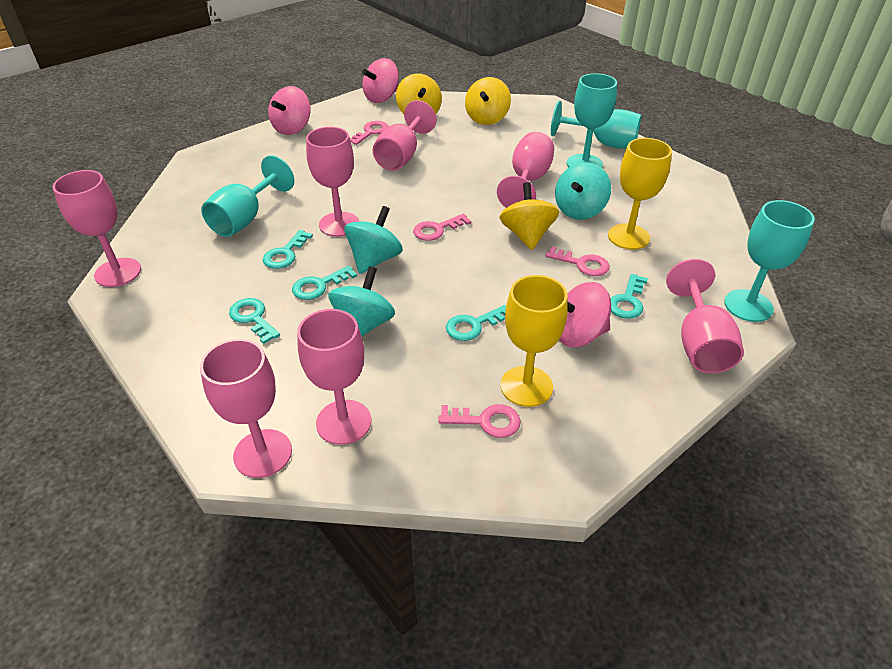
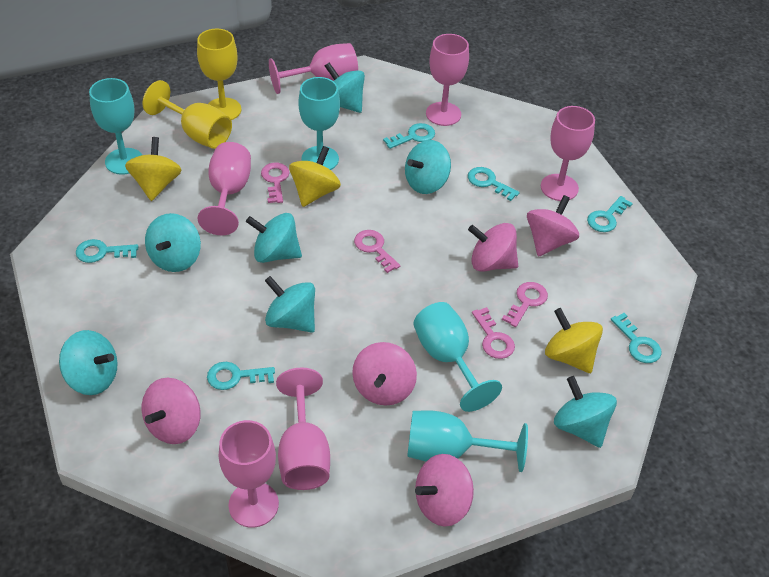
pink goblet: [53,170,141,287] [200,339,292,478] [297,309,371,445] [306,127,359,237] [373,100,436,171] [497,132,554,208] [666,259,744,373] = 7 -> [197,142,251,235] [219,420,279,528] [269,43,358,94] [276,368,330,490] [426,34,469,126] [541,106,595,201] = 6
pink spinning top: [268,86,311,135] [362,58,399,103] [559,282,611,347] = 3 -> [142,378,201,444] [352,342,417,405] [415,454,474,526] [468,223,518,272] [527,195,579,257] = 5
turquoise key: [229,298,280,344] [263,230,313,269] [292,266,357,300] [446,305,506,341] [611,274,648,319] = 5 -> [76,239,138,263] [207,362,275,390] [383,123,435,149] [468,167,520,201] [587,196,633,232] [611,313,662,363] = 6
turquoise spinning top: [328,266,395,336] [344,206,403,274] [555,162,611,220] = 3 -> [59,330,118,395] [145,213,201,272] [246,213,302,263] [265,276,315,333] [325,62,365,113] [405,140,451,194] [554,376,617,448] = 7

